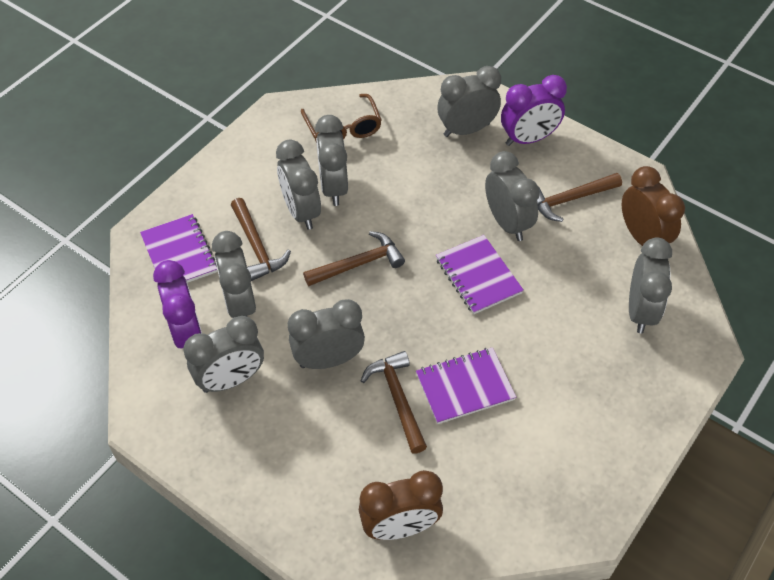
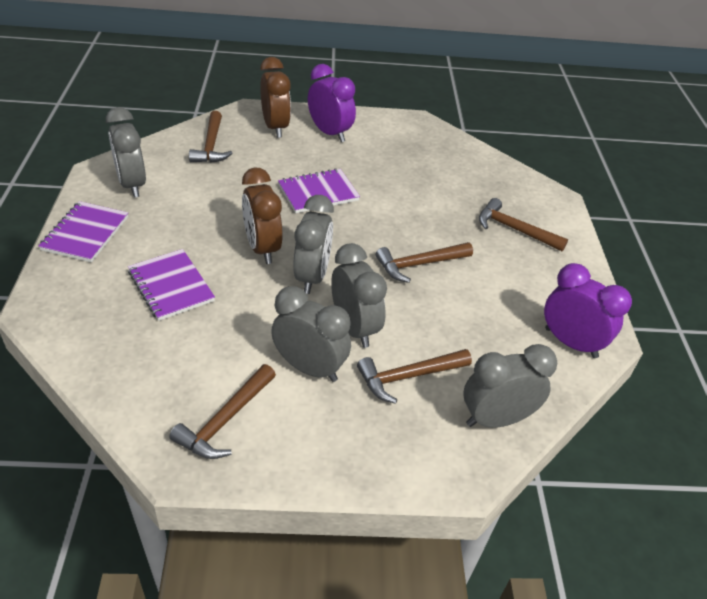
brown glasses: [301,94,382,141] = 1 -> none = 0
brown hammer: [231,198,291,281] [303,231,405,286] [361,351,427,454] [537,173,622,222] = 4 -> [169,364,276,459] [189,111,233,163] [357,349,472,404] [376,242,473,283] [479,198,568,251] = 5
grey clock: [183,316,264,393] [212,231,256,318] [276,140,321,230] [288,299,365,369] [315,115,348,206] [438,66,501,137] [485,151,540,241] [629,237,672,334] = 8 -> [106,107,146,197] [271,286,351,382] [293,195,334,294] [331,243,387,348] [464,344,557,428] = 5

